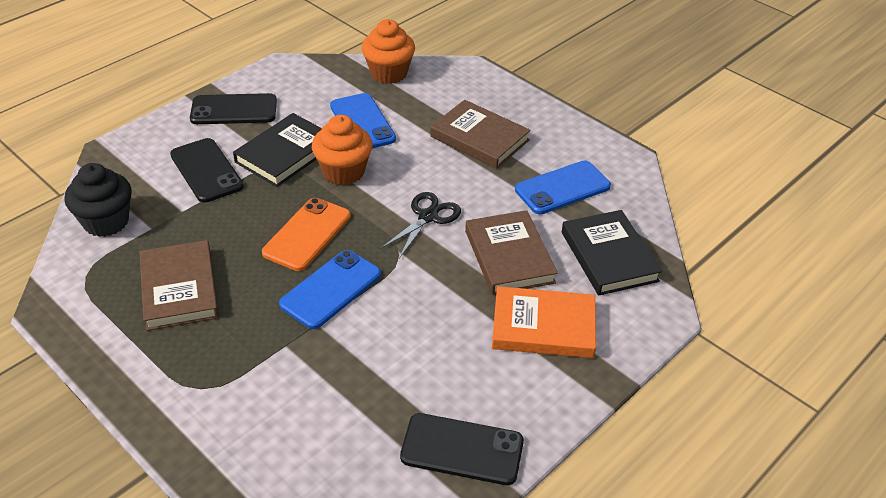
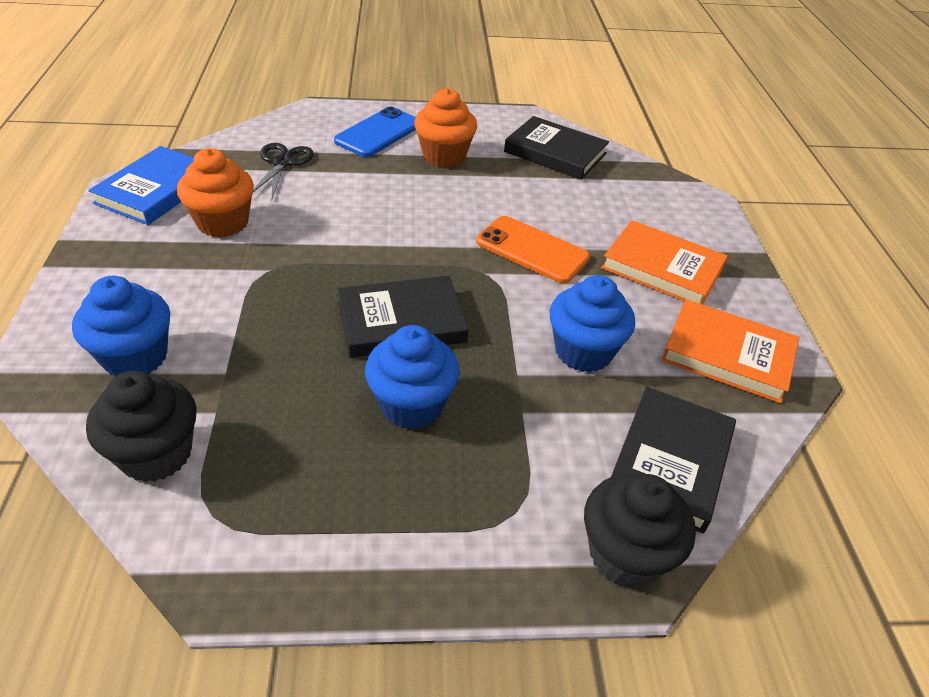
black book: [233,113,322,187] [562,210,662,295] = 2 -> [338,276,469,358] [504,116,609,180] [611,387,736,533] = 3
black cupcake: [64,163,132,237] = 1 -> [86,371,197,482] [584,473,696,588] = 2
black phone: [170,138,244,203] [190,93,277,124] [400,413,524,485] = 3 -> none = 0
blue book: none = 0 -> [88,146,194,225] = 1
blue cupcake: none = 0 -> [72,276,170,376] [365,325,460,429] [550,275,635,372] = 3
blue phone: [279,250,381,329] [330,93,396,148] [515,160,611,214] = 3 -> [334,107,416,157] = 1
brown book: [139,240,219,331] [430,100,531,169] [465,210,558,295] = 3 -> none = 0
orange book: [492,286,596,358] = 1 -> [601,220,728,305] [661,299,799,403] = 2

